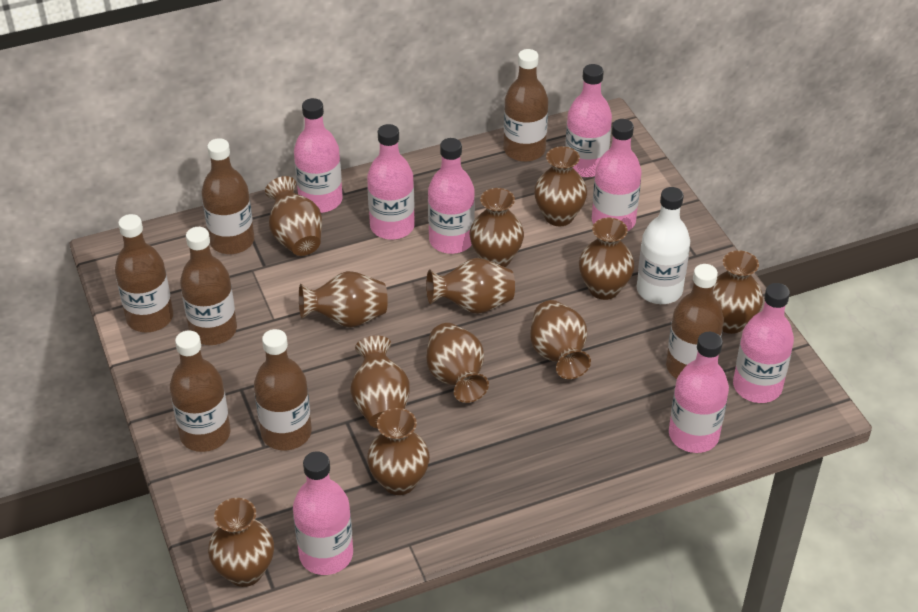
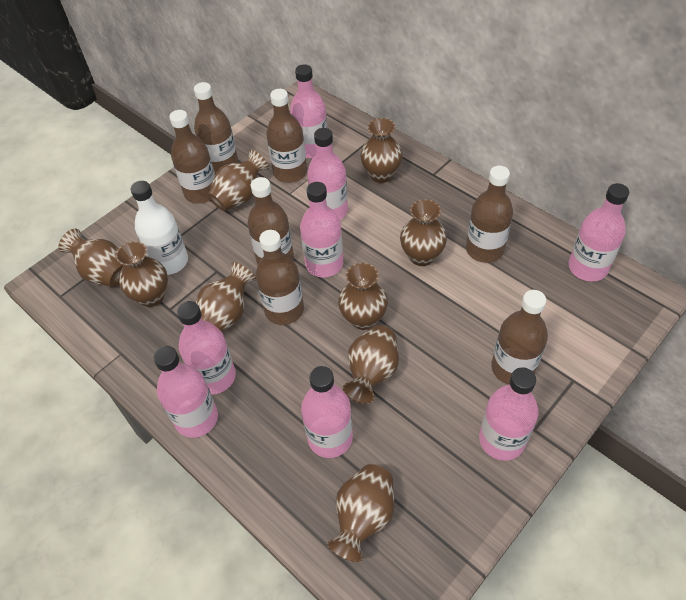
brown vase: [208,498,274,587] [265,176,322,256] [299,271,388,328] [350,335,409,428] [367,408,430,495] [426,258,515,314] [426,323,489,403] [469,188,524,267] [530,300,591,379] [534,146,587,226] [579,218,635,300] [713,250,763,334] = 12 -> [59,229,124,287] [116,241,168,307] [196,262,256,332] [208,150,269,211] [327,464,394,562] [338,263,388,330] [343,325,399,404] [360,118,403,183] [400,199,447,266] = 9

